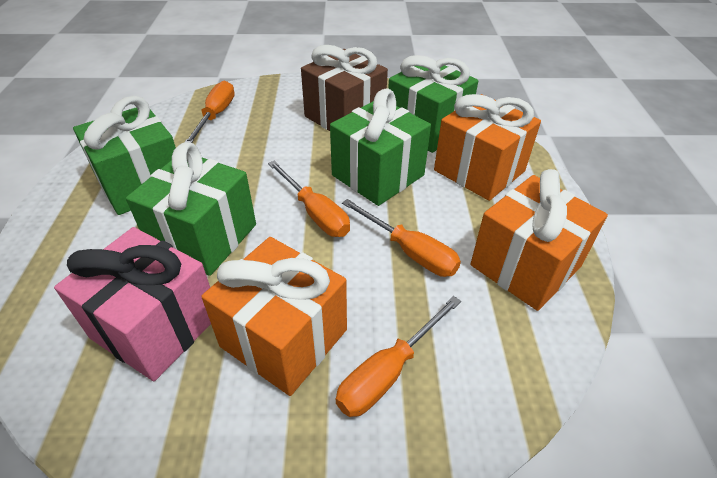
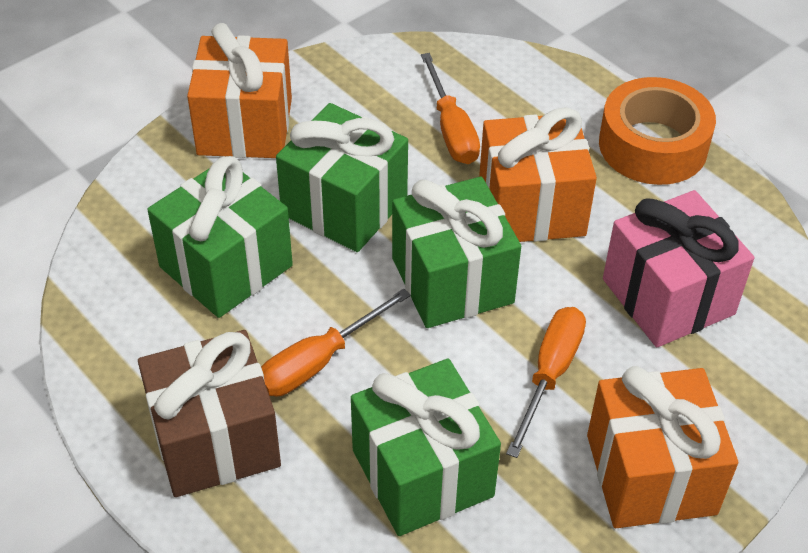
orange screwdriver: [184,81,235,143] [268,161,350,237] [335,296,461,417] [342,199,461,277] = 4 -> [261,289,411,396] [421,53,480,164] [506,307,586,458] = 3
orange tape: none = 0 -> [599,77,716,185] = 1

